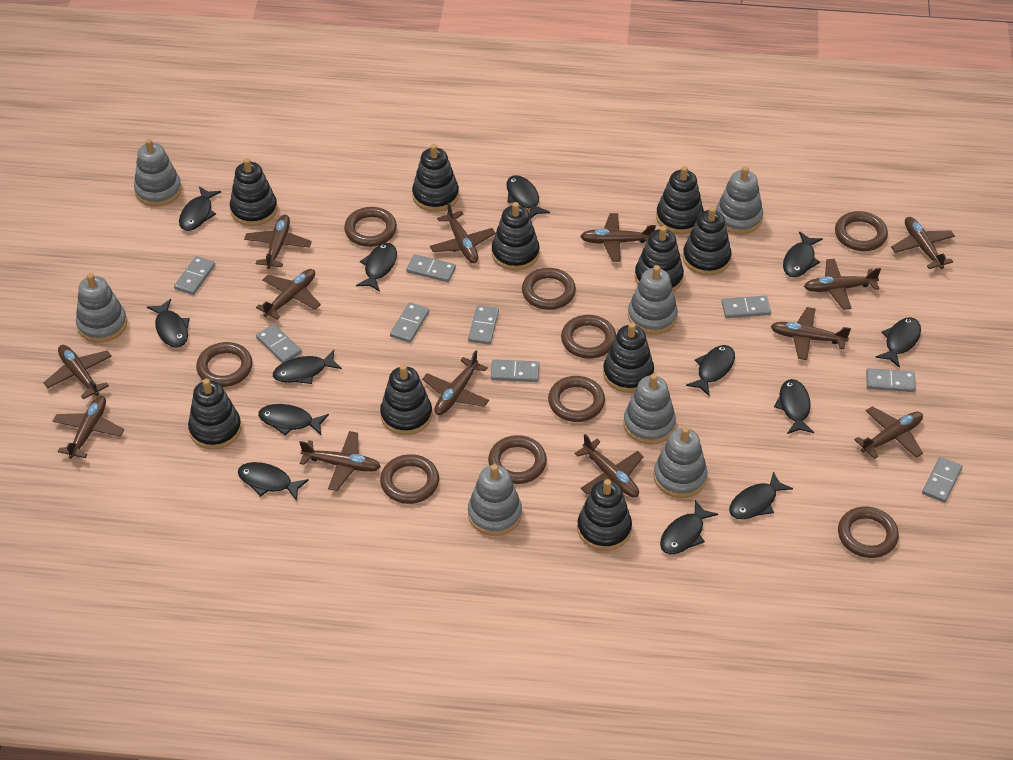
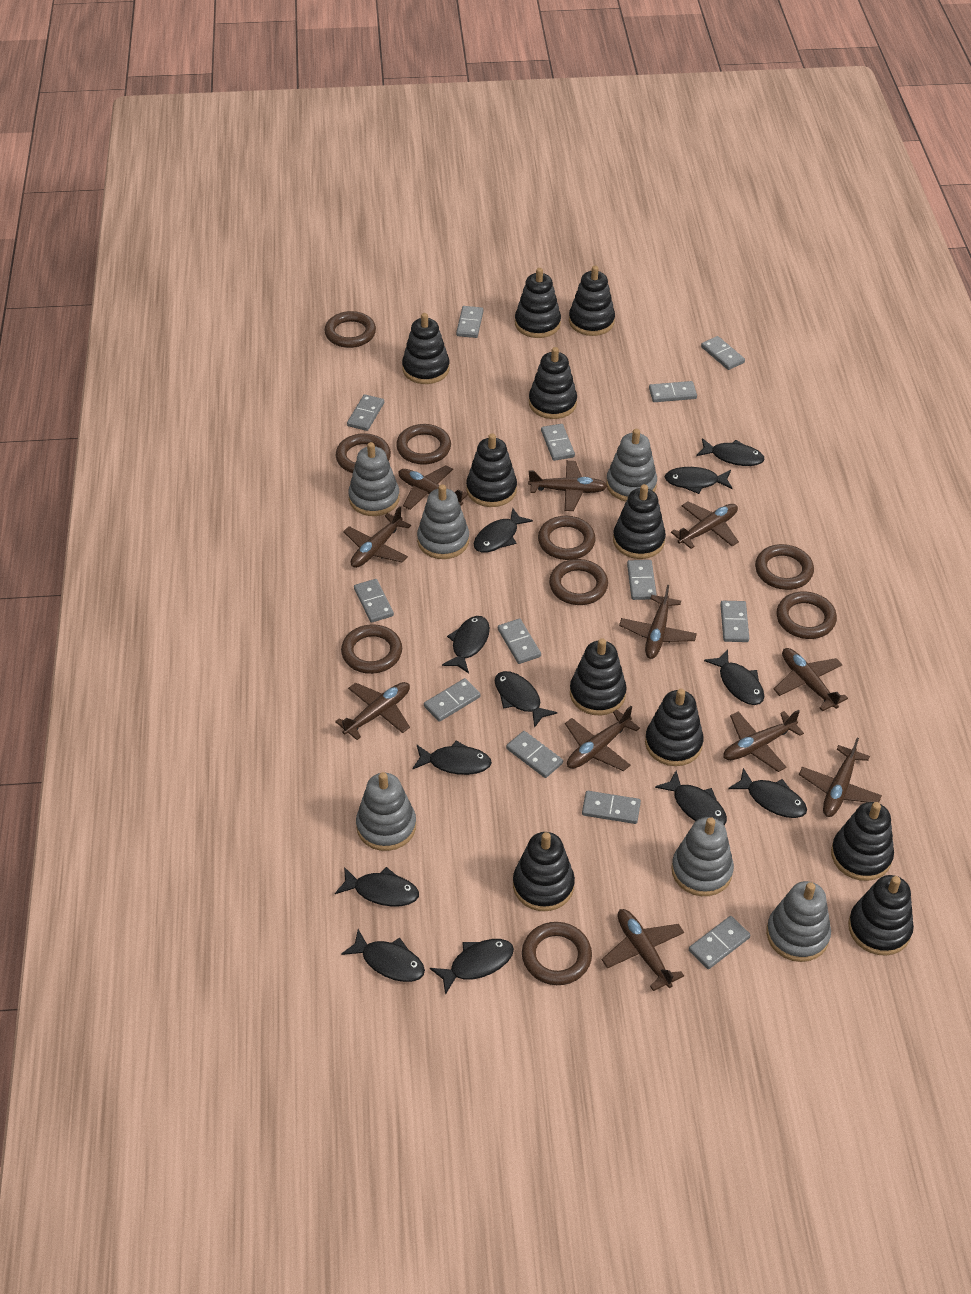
black fish: [147,299,190,348] [179,186,221,231] [238,462,309,501] [258,404,329,436] [273,350,342,384] [356,243,397,292] [506,175,550,218] [660,500,718,554] [686,345,735,397] [729,471,793,519] [774,379,814,434] [783,231,823,277] [875,317,921,368] = 13 -> [335,867,419,907] [341,929,425,982] [412,741,492,775] [430,939,514,995] [442,616,490,674] [474,508,533,553] [495,671,557,728] [655,771,727,825] [665,467,733,494] [696,438,765,466] [704,649,764,705] [728,768,807,818] = 12
black stacking toy: [188,379,242,449] [230,158,278,226] [380,364,432,435] [412,144,459,212] [492,202,540,271] [577,479,632,551] [603,323,654,393] [635,226,684,292] [656,166,704,234] [683,207,731,276] = 10 -> [402,313,450,384] [466,433,517,507] [513,832,575,911] [515,268,561,338] [529,347,577,419] [569,266,615,336] [570,638,627,715] [613,484,666,559] [645,689,704,766] [831,802,894,881] [848,875,914,956] = 11
brown plane: [43,345,112,399] [53,396,124,459] [244,215,312,269] [256,269,321,320] [299,431,381,491] [422,350,489,415] [430,202,496,263] [574,434,644,497] [580,213,656,262] [771,307,851,360] [804,259,881,310] [854,406,923,459] [891,217,955,269] = 13 -> [335,682,410,740] [343,506,411,568] [398,465,468,510] [528,460,607,511] [565,706,640,771] [602,909,684,991] [619,585,697,659] [671,501,739,549] [723,710,804,772] [773,648,848,711] [799,738,882,817] = 11
grey domino: [174,256,215,295] [256,324,302,363] [390,302,429,343] [406,254,456,282] [468,305,499,345] [491,359,539,382] [722,296,771,318] [866,368,916,392] [922,457,963,503] = 9 -> [347,394,384,431] [354,579,394,623] [424,678,481,722] [456,306,484,338] [498,618,541,664] [506,731,563,778] [541,424,575,461] [582,791,641,824] [627,560,657,600] [649,381,697,402] [689,916,751,969] [701,336,745,370] [720,601,749,642] = 13
grey stacking toy: [76,273,127,343] [134,139,182,207] [468,464,522,536] [623,374,676,445] [628,265,678,335] [654,427,708,498] [716,166,763,234] = 7 -> [348,442,400,516] [356,772,416,851] [417,485,469,559] [606,429,657,501] [671,817,734,896] [766,881,831,962] = 6

